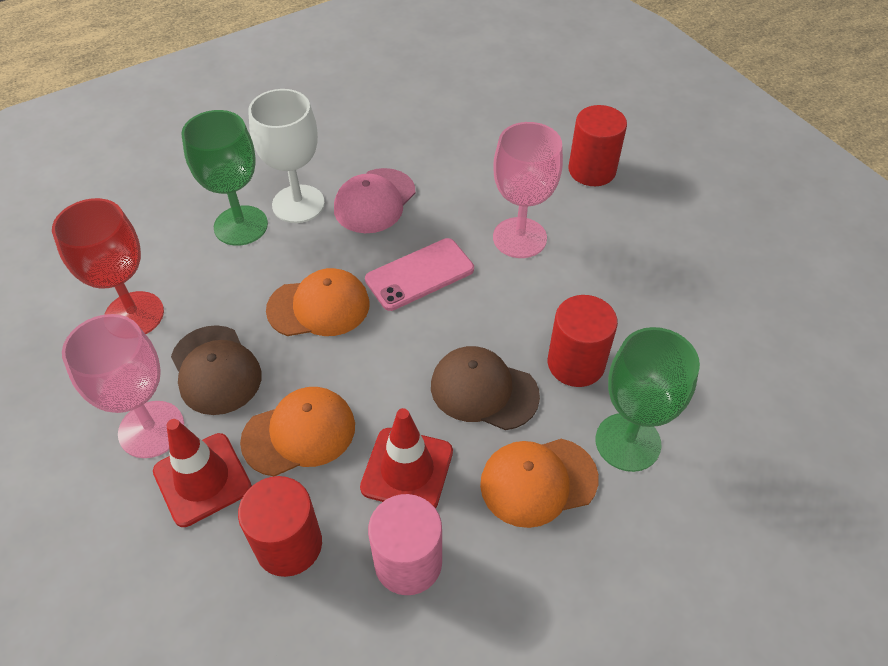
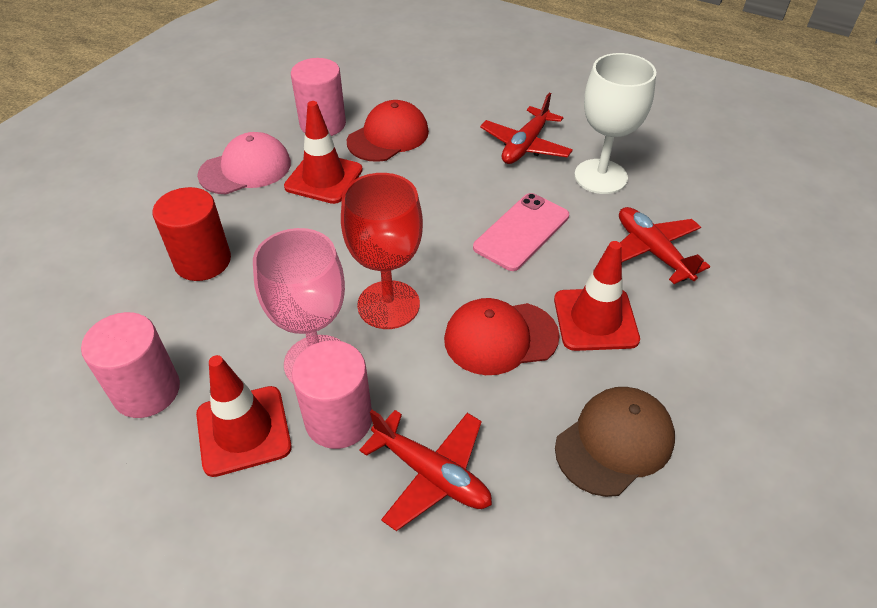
brown cap: [171,325,262,415] [431,346,540,430] = 2 -> [555,387,675,497] = 1
green goblet: [181,110,268,246] [596,327,700,472] = 2 -> none = 0
orange cap: [240,387,355,476] [266,268,370,336] [480,439,599,528] = 3 -> none = 0
pink cylinder: [368,494,442,595] = 1 -> [81,312,180,418] [291,58,346,136] [292,340,372,449] = 3
pink goblet: [62,314,184,458] [493,122,563,258] = 2 -> [253,228,345,383] = 1
red cap: none = 0 -> [347,100,429,162] [444,298,560,375] = 2
red cylinder: [238,476,322,577] [548,295,618,387] [569,105,627,186] = 3 -> [152,187,231,281] = 1
red plane: none = 0 -> [359,410,492,531] [480,93,573,164] [619,207,710,284] = 3
red traffic cone: [153,419,252,527] [360,408,453,508] = 2 -> [196,355,292,477] [284,101,363,204] [554,241,640,351] = 3

